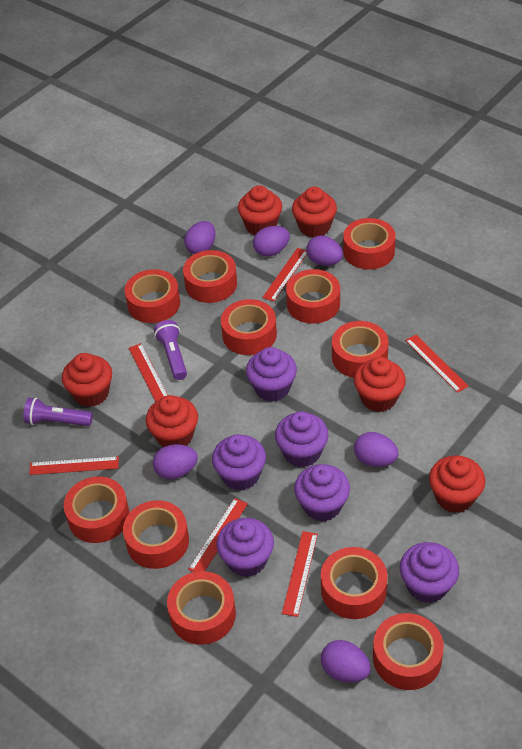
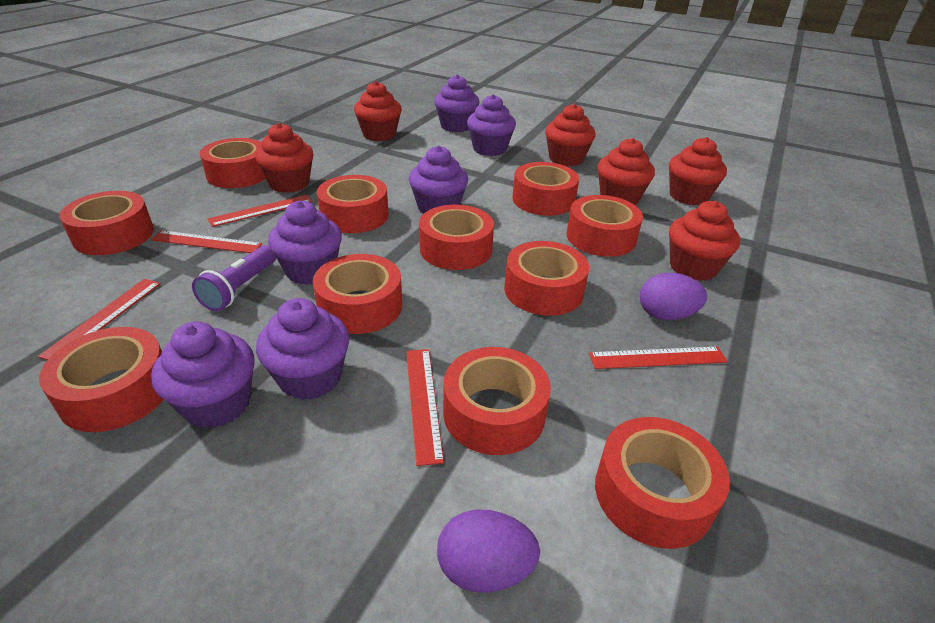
purple egg: [153,444,198,479] [184,221,216,254] [253,226,290,257] [306,236,343,266] [321,640,371,683] [354,432,399,467] = 6 -> [437,510,540,593] [640,273,707,320] = 2
purple flashlight: [23,397,93,426] [154,320,187,380] = 2 -> [192,245,276,311] = 1
red ruler: [29,456,119,475] [129,343,168,402] [188,498,248,572] [262,248,307,302] [282,531,318,617] [405,335,469,393] = 6 -> [38,279,161,360] [151,230,262,253] [208,195,313,227] [406,349,444,466] [589,346,728,369] = 5

